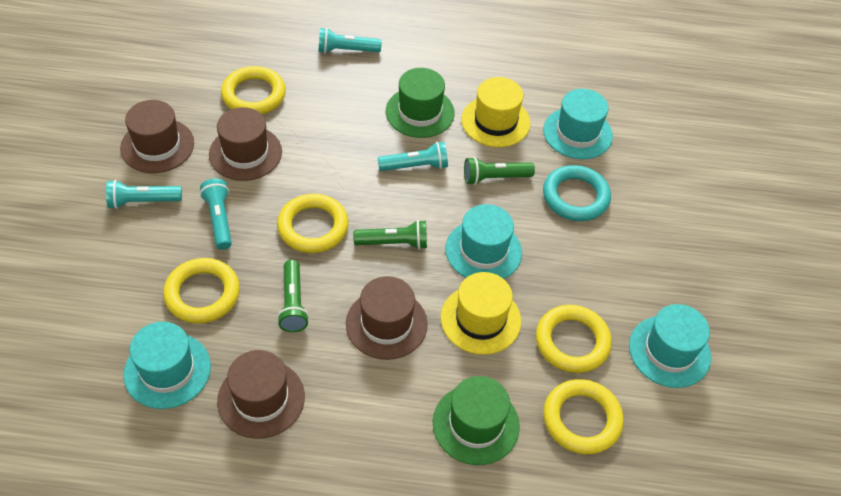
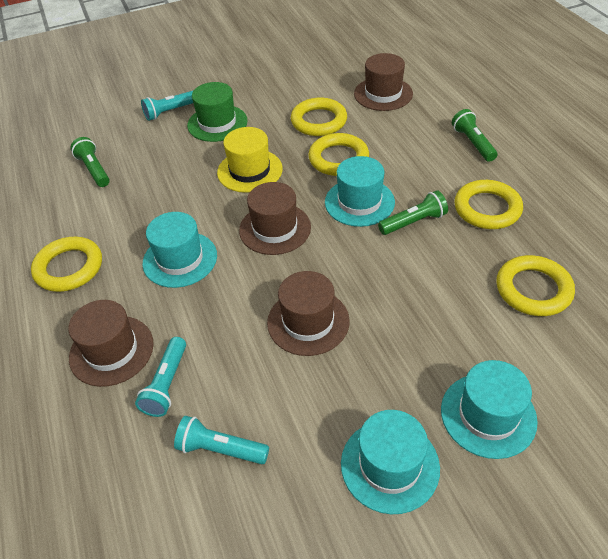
green hat: [386,68,455,138] [433,376,520,465] = 2 -> [187,82,248,142] = 1
turquoise flashlight: [106,180,182,209] [200,179,232,250] [318,28,382,54] [378,142,448,171] = 4 -> [135,337,186,417] [141,90,194,121] [174,416,269,464] = 3
turquoise ring: [543,165,611,221] = 1 -> none = 0
yellow hat: [441,272,521,355] [461,77,530,147] = 2 -> [217,127,283,193] = 1

